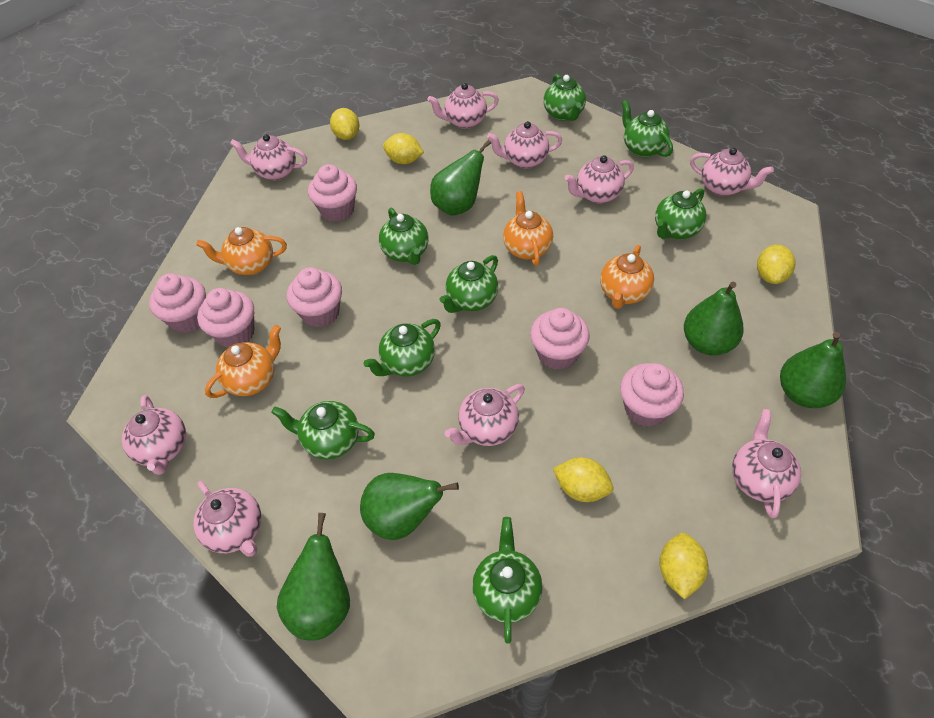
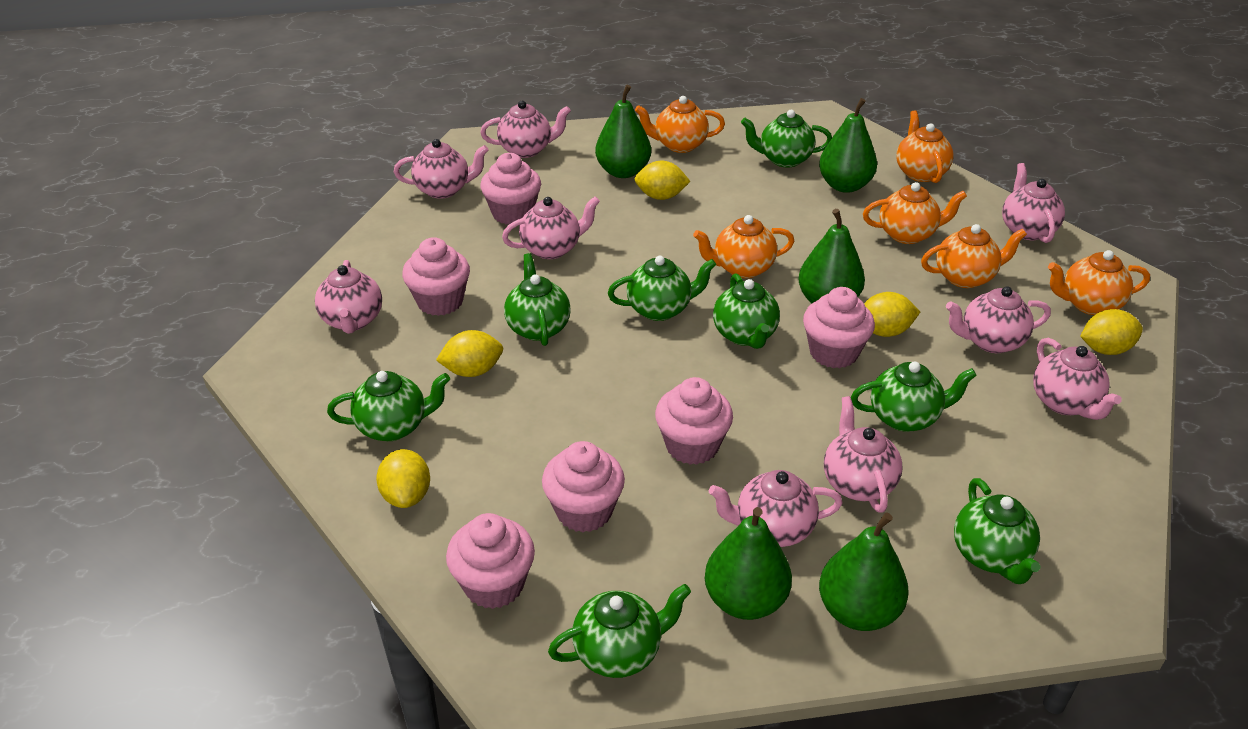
orange teapot: [196,227,287,275] [205,325,281,398] [503,191,553,266] [600,245,654,309] = 4 -> [635,96,725,153] [693,215,794,278] [863,182,967,244] [896,110,954,183] [921,224,1027,288] [1048,250,1150,315] = 6

